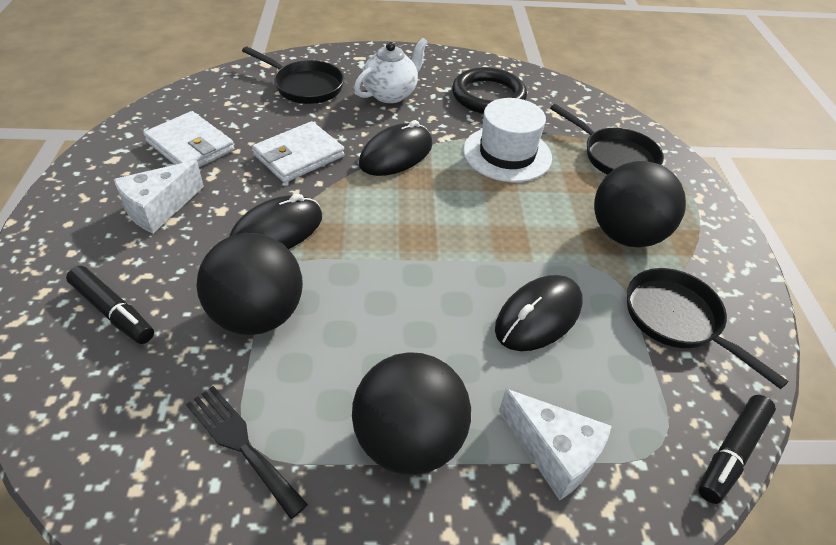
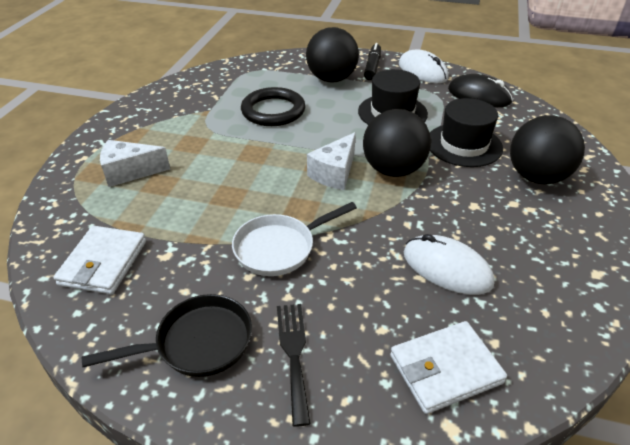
black hat: none = 0 -> [358,69,428,125] [430,98,503,167] = 2
black marker: [66,266,154,344] [699,395,776,504] = 2 -> [364,43,381,80] = 1
black mouse: [229,193,322,249] [359,120,433,176] [495,275,583,351] = 3 -> [448,74,513,107] = 1
black pan: [242,47,344,104] [550,104,664,175] [627,268,789,389] = 3 -> [82,294,252,377] = 1
white hat: [463,98,552,182] = 1 -> none = 0
white mouse: none = 0 -> [399,49,449,83] [404,234,494,295] = 2
white pan: none = 0 -> [232,202,357,276] = 1
white teapot: [354,38,428,103] = 1 -> none = 0

